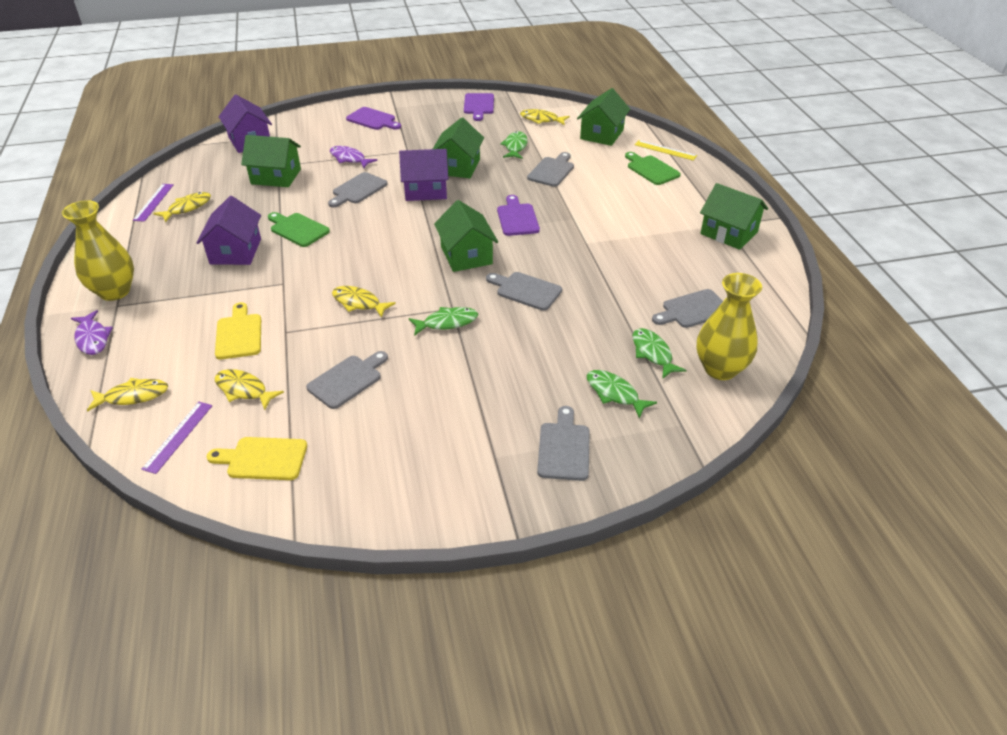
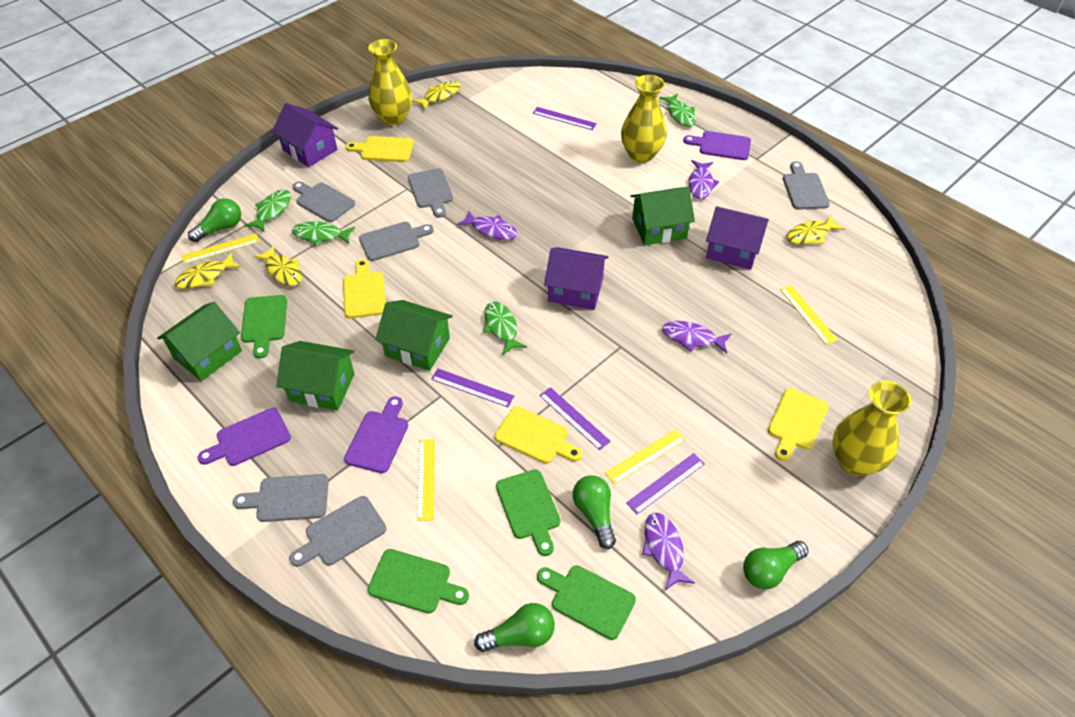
green cutting board: [268,212,330,247] [625,152,681,185] = 2 -> [241,295,287,359] [368,549,469,614] [496,469,561,556] [537,565,636,640] = 4
green house: [241,135,301,187] [433,117,484,178] [434,200,498,272] [577,88,630,146] [700,183,768,250] = 5 -> [157,302,242,381] [276,341,355,410] [375,300,453,371] [630,187,695,245] = 4
green light bulb: none = 0 -> [188,198,241,242] [474,603,555,652] [573,475,616,549] [743,541,809,589] = 4
purple fish: [71,310,113,355] [330,146,377,168] = 2 -> [457,210,517,240] [642,513,695,590] [662,321,731,354] [688,160,719,199] = 4
purple ruler: [133,184,174,222] [141,402,213,474] = 2 -> [431,369,514,407] [533,107,597,130] [539,387,611,450] [626,453,705,514] = 4
yellow cutting board: [207,437,307,480] [215,302,261,359] = 2 -> [343,259,386,318] [346,136,414,162] [495,406,582,464] [768,388,829,461] = 4
yellow fish: [87,378,168,412] [153,192,211,223] [215,369,284,410] [332,286,396,318] [520,109,570,125] = 5 -> [174,252,241,289] [253,245,302,286] [412,81,460,110] [786,215,845,244] = 4
yellow ruler: [635,140,697,161] = 1 -> [181,233,260,264] [417,439,435,521] [605,429,685,485] [780,285,838,345] = 4
yellow vase: [62,200,134,301] [696,273,762,380] = 2 -> [368,39,412,125] [621,75,667,163] [832,381,912,476] = 3

